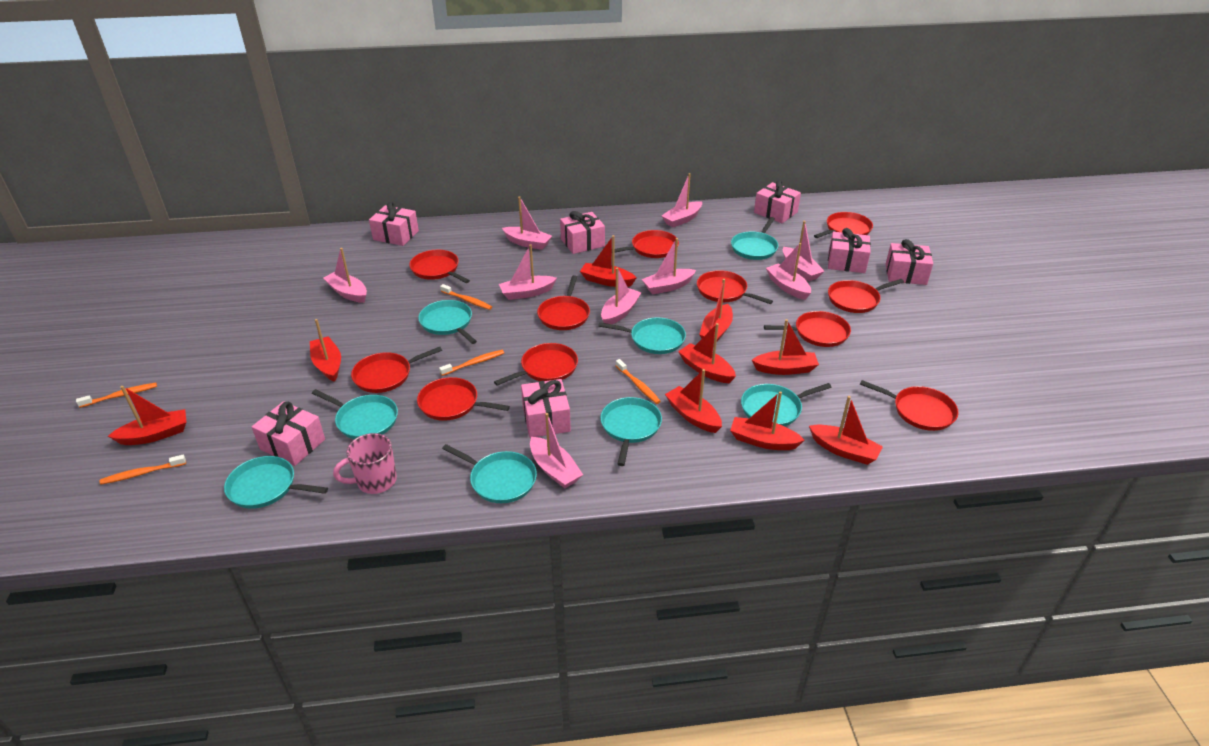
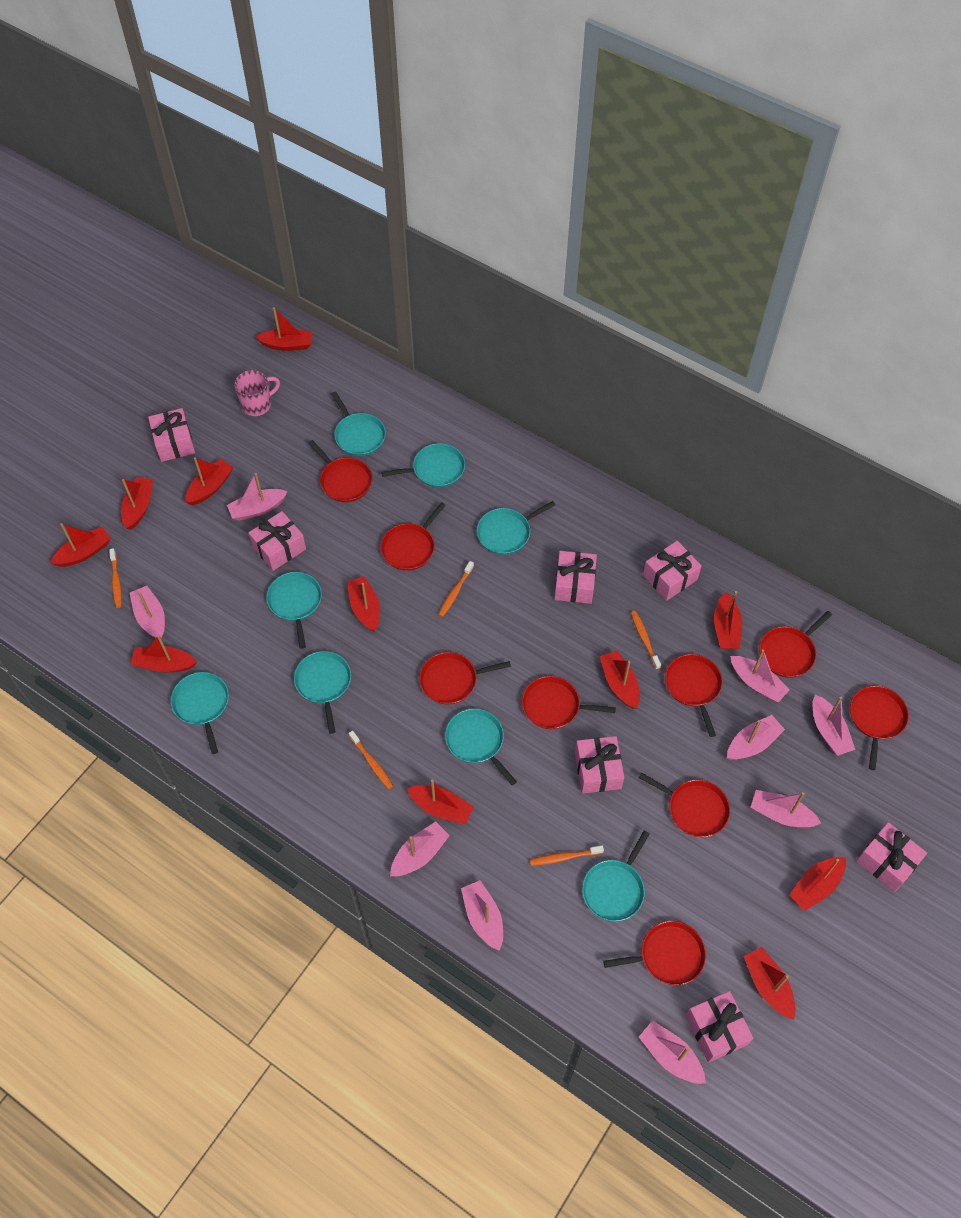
red boat: [108,386,186,445] [310,319,341,382] [580,235,637,287] [665,369,722,433] [678,323,736,383] [699,279,733,341] [730,391,805,450] [752,319,819,375] [809,396,883,465] = 9 -> [50,523,111,567] [121,477,153,530] [130,635,197,673] [185,457,233,505] [256,307,313,351] [347,576,380,632] [407,779,474,825] [600,650,639,709] [714,591,742,649] [743,947,796,1020] [789,857,846,911] = 11
red pan: [351,347,442,393] [409,250,470,283] [417,377,510,421] [494,343,578,385] [537,275,590,330] [614,230,679,258] [697,270,773,304] [764,311,851,347] [814,212,873,238] [828,279,904,313] [860,380,958,431] = 11 -> [308,440,373,502] [380,502,446,571] [419,652,511,704] [522,676,616,729] [603,921,706,985] [638,772,730,837] [665,654,722,737] [759,611,832,678] [850,686,909,770] = 9

